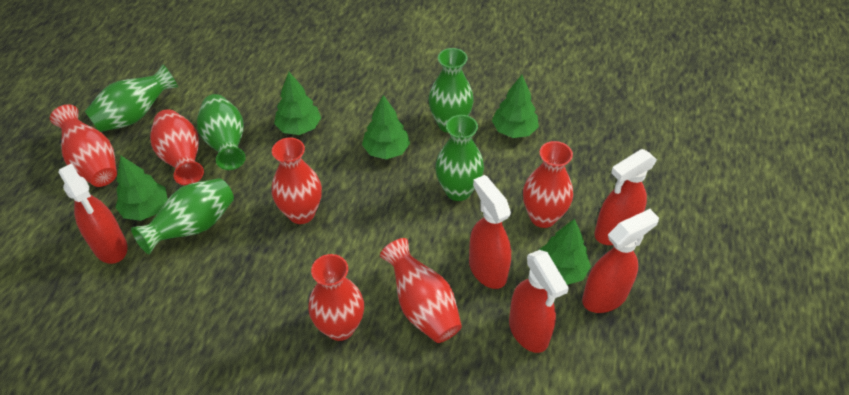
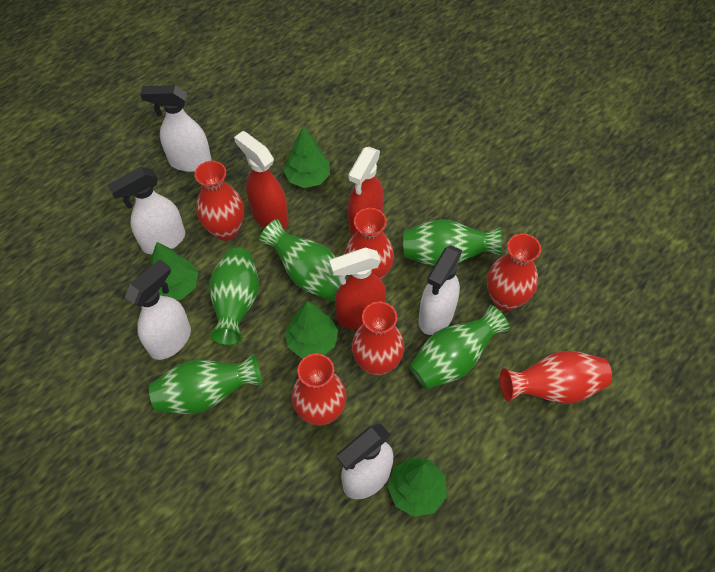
green tree: [115,156,168,221] [274,72,321,135] [362,95,410,159] [492,75,539,138] [539,219,591,285] = 5 -> [150,242,198,300] [283,127,330,188] [285,301,338,358] [388,457,447,517] = 4
red spray bottle: [58,163,128,264] [469,175,511,289] [509,250,569,353] [582,209,659,313] [594,149,657,245] = 5 -> [234,131,288,229] [329,248,386,329] [348,147,384,236] = 3
white spray bottle: none = 0 -> [108,167,185,255] [125,259,191,360] [140,85,211,172] [337,424,393,499] [419,245,462,335] = 5

